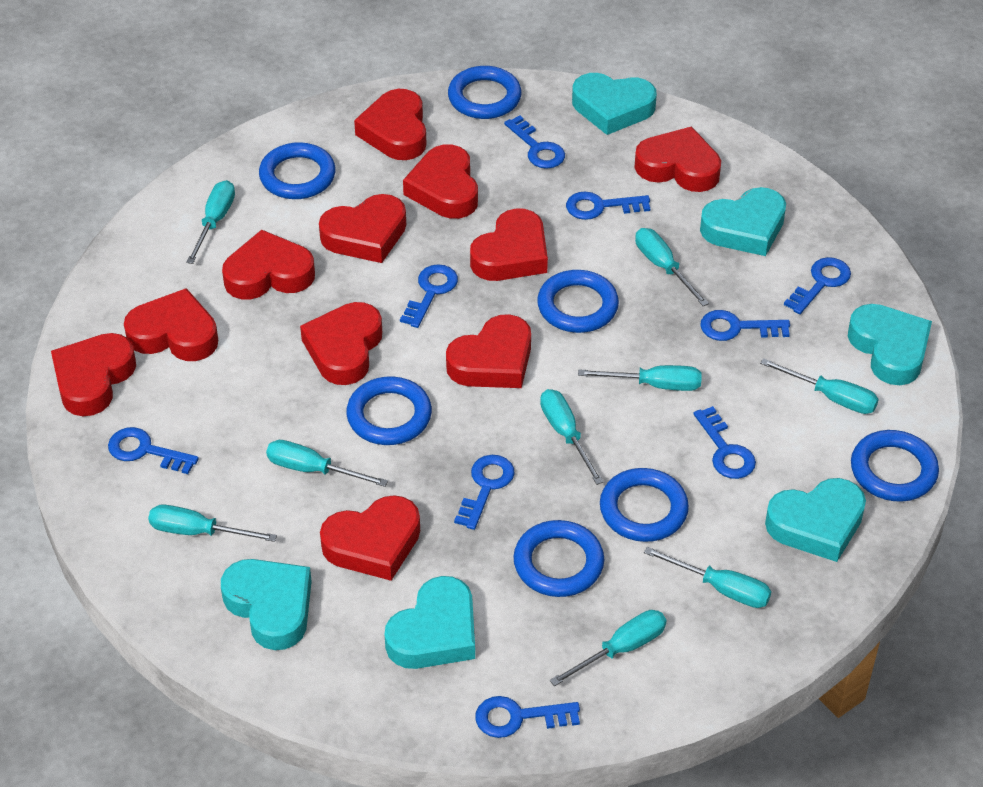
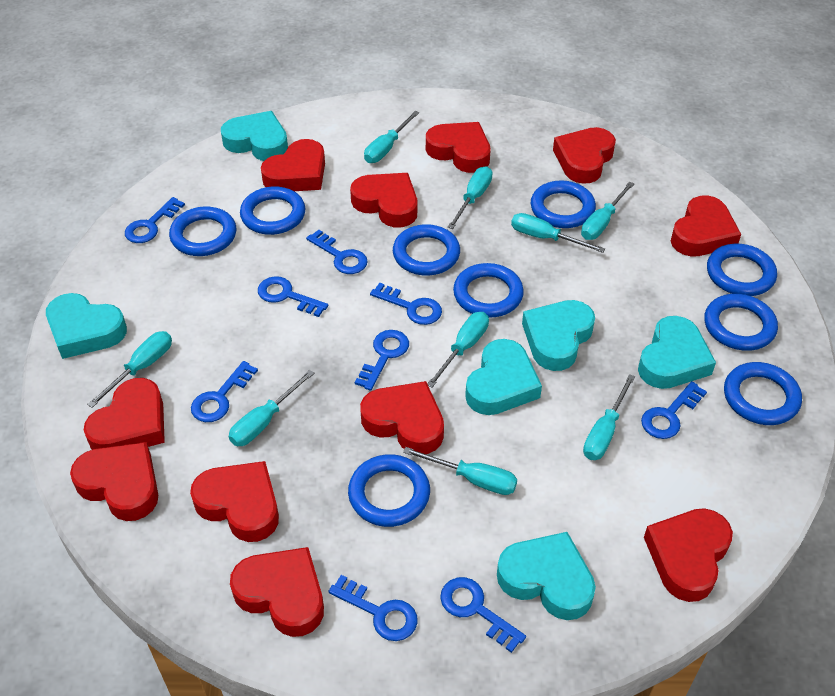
blue ring: [259,142,336,199] [346,376,432,445] [448,66,522,119] [514,520,604,597] [537,270,619,333] [600,468,689,542] [851,430,939,502] = 7 -> [169,206,236,256] [240,186,305,235] [348,454,430,527] [393,224,460,276] [453,263,524,318] [531,180,596,228] [704,294,778,351] [707,244,777,296] [724,362,802,425] = 9

